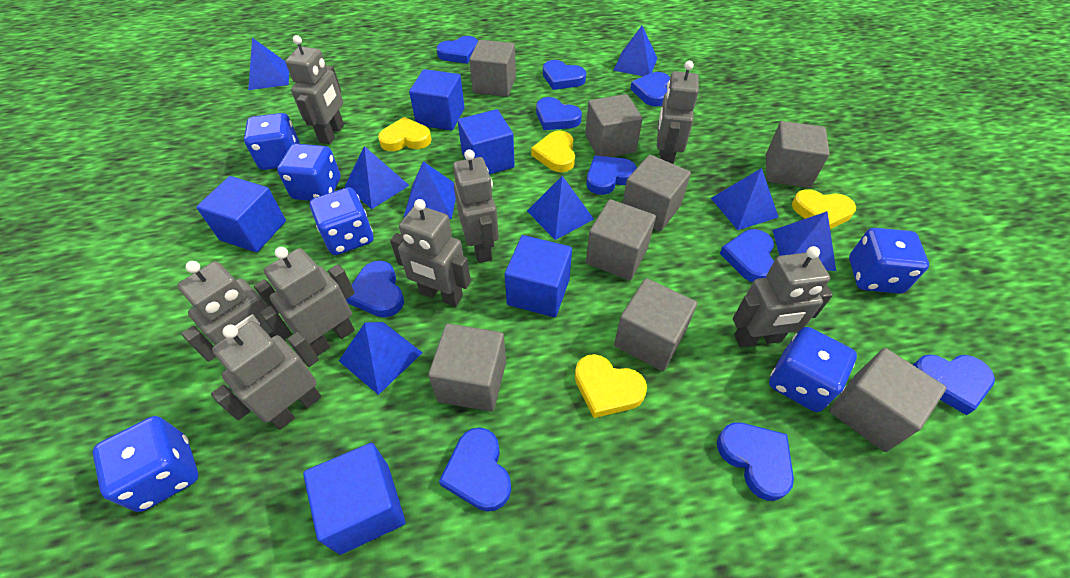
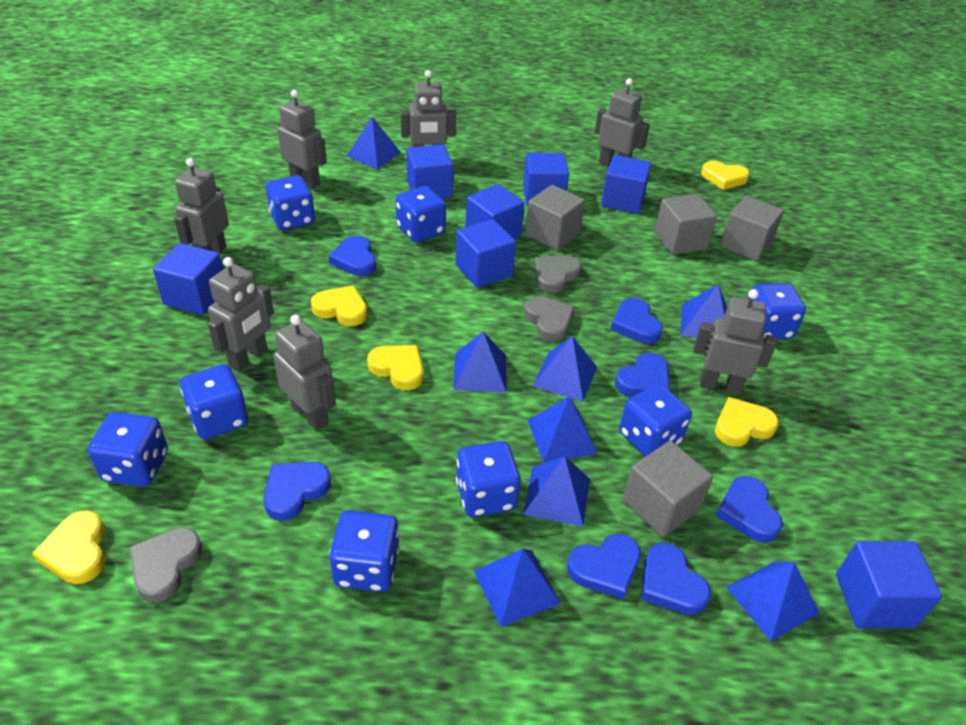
blue cube: [196,176,286,252] [303,443,405,555] [409,69,465,131] [458,109,515,174] [505,235,572,317] = 5 -> [153,243,223,315] [407,144,453,198] [456,219,516,288] [465,184,524,239] [523,152,569,206] [601,155,651,214] [836,541,942,628] = 7
blue dice: [93,416,198,512] [244,113,300,170] [277,144,341,201] [310,187,373,255] [769,327,857,412] [849,228,929,294] = 6 -> [88,412,168,487] [180,364,248,439] [266,175,315,230] [329,510,399,592] [396,186,446,242] [456,441,521,517] [619,384,692,457] [748,283,806,340] = 8
blue heart: [346,261,404,318] [436,36,478,64] [439,428,511,512] [536,97,582,130] [543,60,586,90] [586,156,637,195] [631,72,670,106] [717,422,794,501] [720,229,774,282] [913,354,995,415] = 10 -> [263,462,331,521] [329,235,376,276] [567,534,641,599] [611,298,663,344] [615,353,670,397] [641,543,711,615] [716,476,783,543] = 7
grey cube: [428,323,506,412] [469,40,516,97] [585,94,643,157] [586,199,656,280] [614,278,697,371] [623,155,691,231] [766,121,830,188] [829,348,947,452] = 8 -> [525,185,585,250] [623,441,713,537] [654,194,717,255] [720,196,784,261] = 4
grey heart: none = 0 -> [129,527,202,603] [524,296,575,342] [535,255,581,293] = 3
grey robot: [177,261,286,361] [211,321,321,430] [260,247,355,356] [285,35,344,144] [390,199,471,307] [453,149,499,263] [657,61,699,164] [733,246,833,348] = 8 -> [174,158,229,253] [208,257,274,371] [273,315,336,431] [277,90,327,189] [401,70,456,147] [595,78,650,166] [693,289,777,395] = 7
yellow heart: [378,117,432,151] [531,131,575,172] [575,354,647,418] [792,189,856,229] = 4 -> [32,510,105,584] [311,285,367,326] [367,345,424,390] [701,161,750,190] [715,397,779,447] = 5

